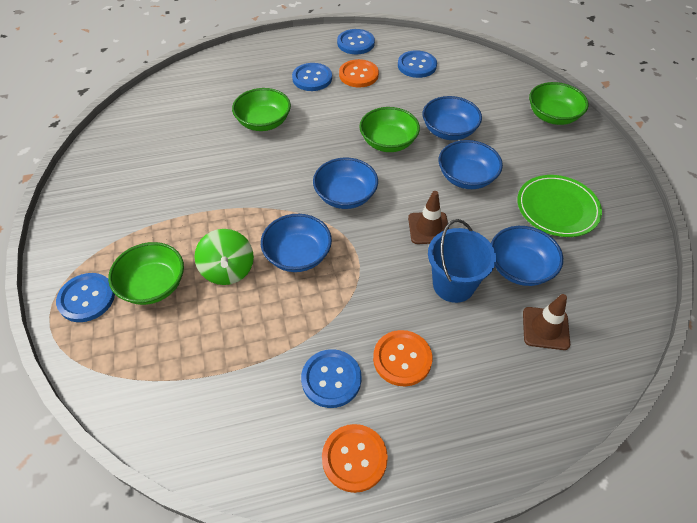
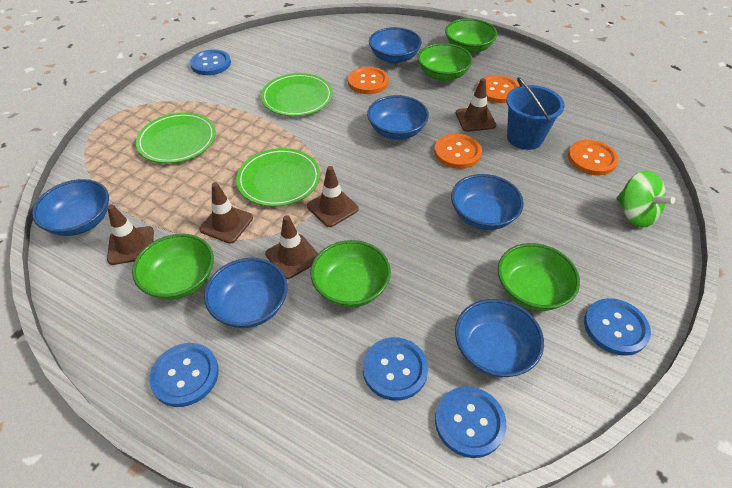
blue bowl: [261,214,332,272] [313,157,378,209] [422,96,482,140] [439,140,503,189] [491,226,563,286] = 5 -> [32,179,109,236] [204,258,287,328] [367,95,429,140] [369,27,422,64] [451,174,524,230] [455,299,544,377] = 6
brown traffic cone: [408,191,449,244] [523,294,570,350] = 2 -> [107,204,154,265] [199,182,253,244] [265,215,318,279] [307,166,359,227] [456,78,496,132] = 5
green bowl: [108,242,184,305] [232,88,291,131] [359,107,420,152] [529,82,589,125] = 4 -> [132,234,214,300] [310,240,391,307] [418,43,473,81] [445,18,497,54] [498,243,580,311] = 5
green plate: [517,175,602,237] = 1 -> [136,112,216,163] [236,148,320,207] [261,73,333,116] = 3
orange button: [322,424,388,493] [339,59,379,87] [373,330,432,387] = 3 -> [348,67,389,94] [434,134,482,169] [478,75,520,103] [568,140,619,176] = 4

